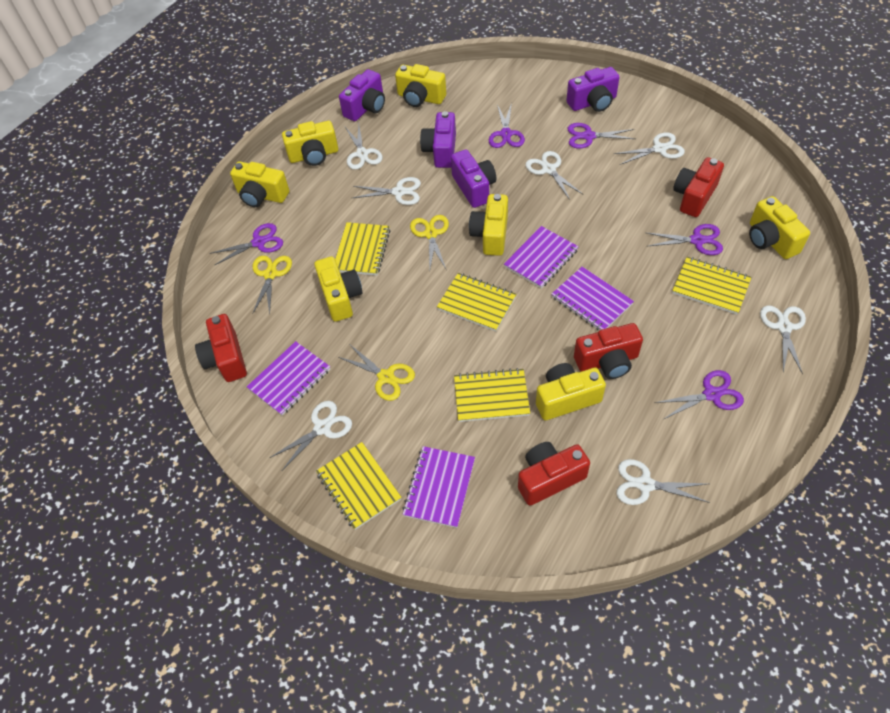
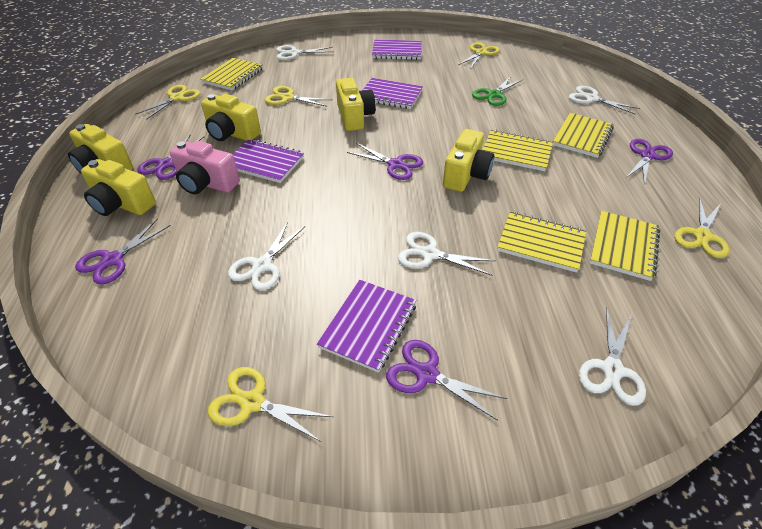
green scissors: none = 0 -> [472,76,522,106] = 1
pink camera: none = 0 -> [170,141,240,194] = 1
purple camera: [339,69,385,121] [420,111,456,168] [451,149,496,208] [566,67,619,112] = 4 -> none = 0
red camera: [195,314,247,382] [518,442,590,506] [574,323,643,379] [673,157,724,217] = 4 -> none = 0
white scissors: [270,401,352,471] [345,124,383,170] [353,177,421,205] [525,151,583,200] [614,132,685,165] [616,459,710,505] [760,306,806,374] = 7 -> [228,222,305,290] [276,45,334,60] [398,232,496,276] [569,86,640,114] [579,307,646,406] = 5
yellow camera: [230,161,289,207] [282,121,338,166] [314,256,363,322] [395,64,446,107] [469,194,508,256] [536,363,606,420] [749,196,810,259] = 7 -> [68,124,133,174] [81,159,156,216] [201,94,261,141] [336,78,376,131] [443,129,494,192] = 5
yellow scissors: [252,256,292,314] [338,344,415,401] [410,215,449,269] = 3 -> [135,85,201,120] [208,367,333,442] [264,86,332,107] [458,42,500,68] [674,198,729,258] = 5

